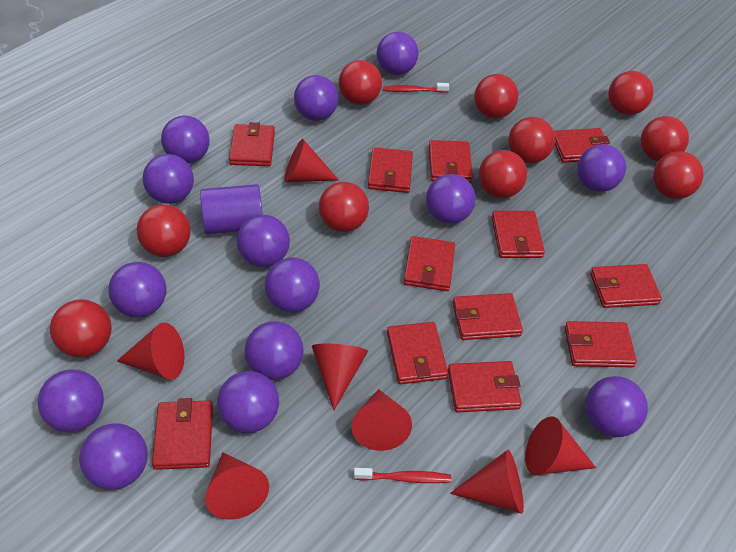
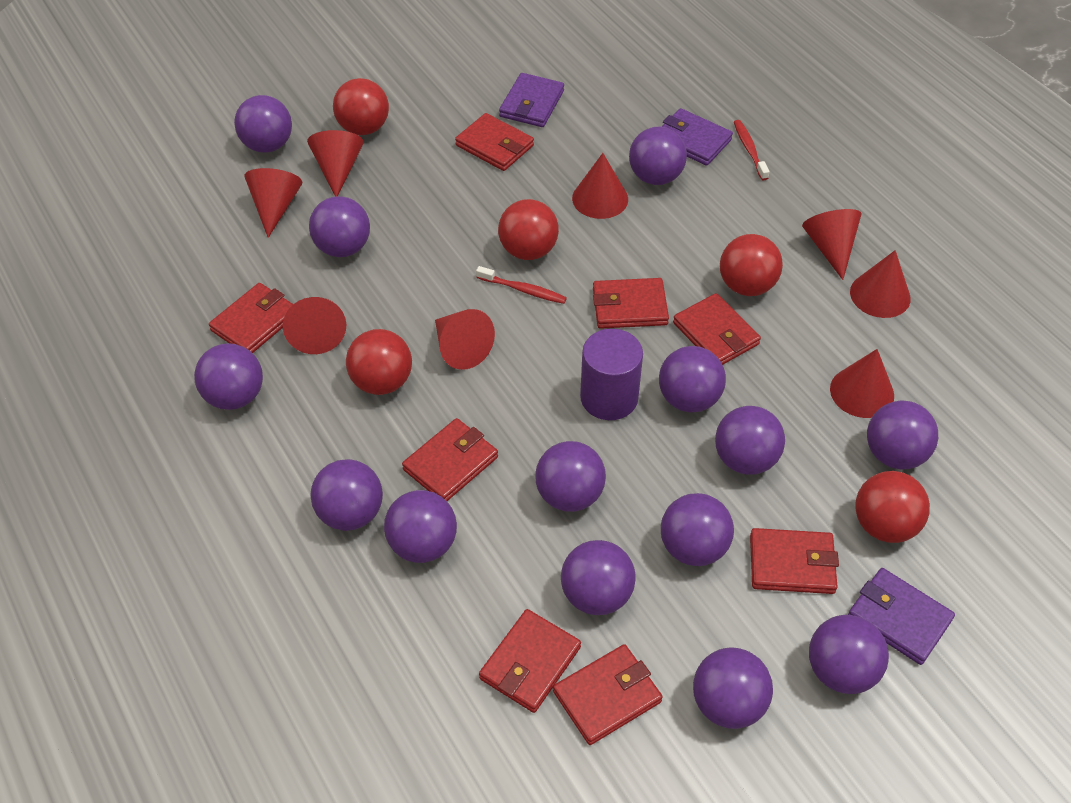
purple wallet: none = 0 -> [499,73,564,127] [662,108,733,166] [848,568,955,665] = 3
red ball: [50,299,112,358] [136,204,191,257] [319,182,369,232] [339,60,382,105] [474,74,518,119] [479,150,527,198] [508,117,555,163] [608,71,653,115] [641,116,689,161] [653,151,704,199] = 10 -> [333,78,389,135] [346,329,412,395] [498,199,559,260] [720,234,783,296] [855,471,930,543] = 5
red cone: [117,323,185,380] [205,453,269,520] [284,139,339,182] [312,344,368,410] [352,389,412,451] [450,450,524,514] [525,416,596,475] = 7 -> [244,168,302,238] [283,297,346,354] [307,130,364,197] [435,309,495,370] [572,153,628,219] [802,209,862,280] [830,349,894,418] [850,250,911,318] = 8
red wallet: [152,398,213,470] [229,122,275,166] [368,147,413,193] [387,322,448,384] [403,236,455,291] [429,140,473,183] [448,361,522,412] [453,293,523,340] [492,211,545,258] [554,128,610,163] [564,321,637,367] [590,264,662,308] = 12 -> [209,283,293,353] [402,418,498,501] [455,113,534,171] [479,609,581,713] [553,644,663,745] [593,278,669,329] [673,293,761,365] [750,528,839,594] = 8

